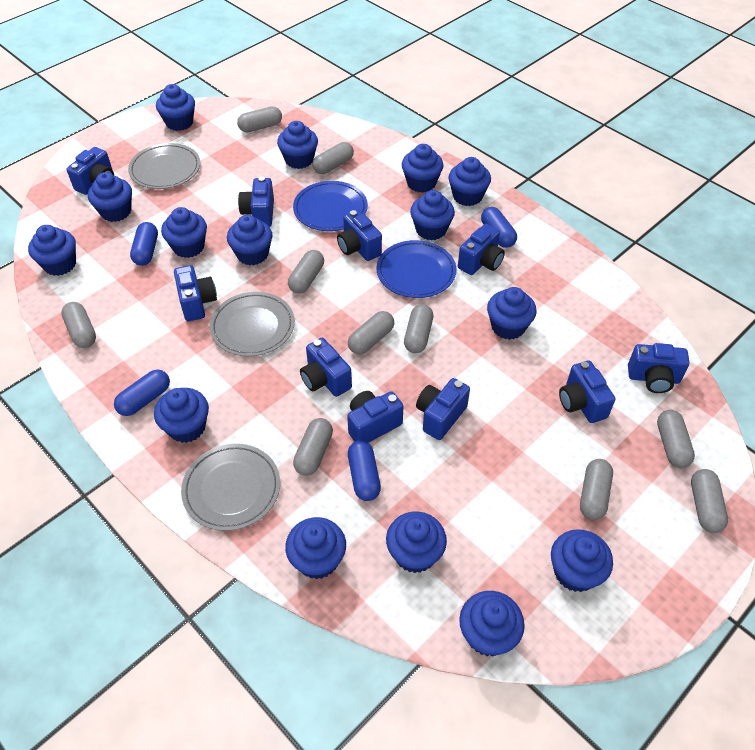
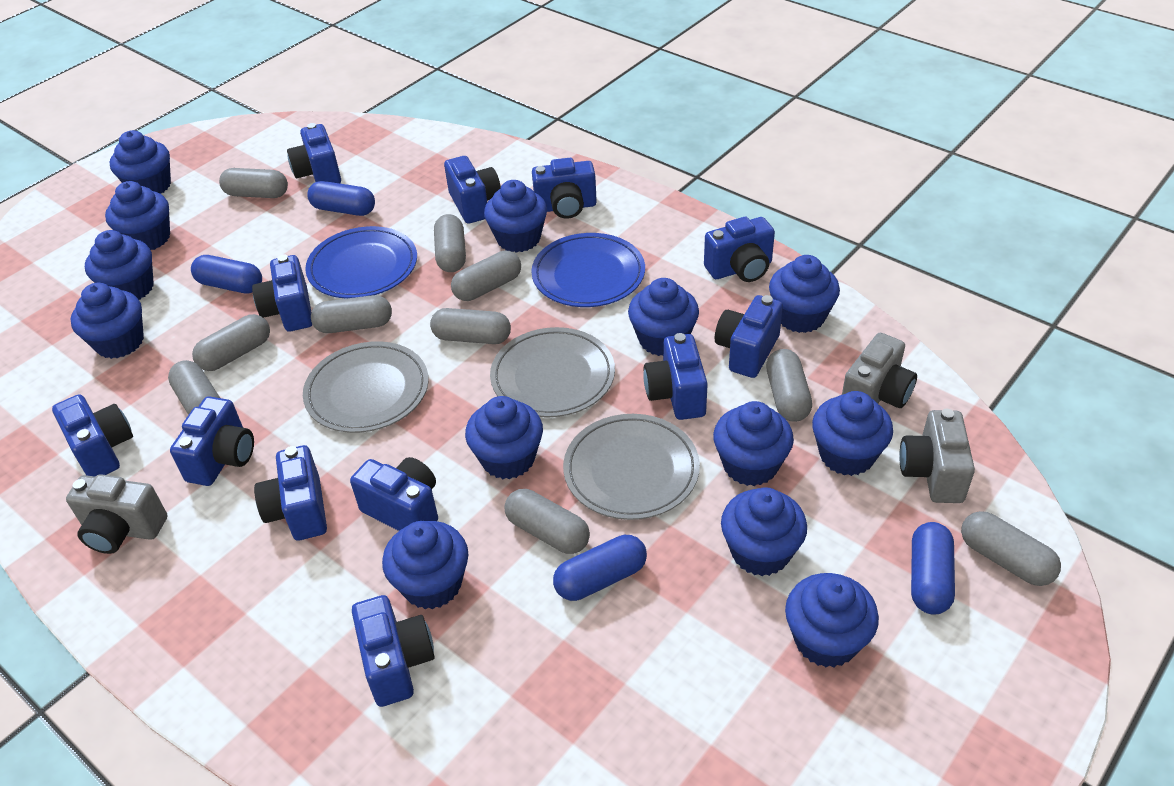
blue camera: [67,147,114,195] [174,265,217,321] [238,176,274,227] [300,338,352,397] [337,210,382,261] [347,391,403,443] [416,378,470,440] [458,224,505,275] [559,361,615,423] [628,343,689,393] = 10 -> [52,394,133,477] [170,396,254,486] [252,254,313,332] [254,445,327,541] [287,123,341,183] [350,457,438,531] [352,595,435,707] [444,156,501,224] [532,158,597,219] [643,333,708,420] [704,217,775,282] [715,295,783,378] = 12
blue cupcake: [28,225,76,276] [88,172,132,222] [154,388,209,443] [156,84,195,131] [161,207,207,258] [227,215,272,266] [277,121,318,169] [285,517,346,579] [386,511,447,573] [402,144,443,193] [410,190,455,240] [449,157,491,206] [459,591,525,656] [487,287,537,340] [551,529,613,592] = 15 -> [71,283,144,359] [85,230,154,300] [105,181,170,250] [110,130,171,194] [382,521,468,609] [465,396,543,479] [484,180,547,253] [628,278,699,356] [713,401,794,486] [721,487,807,576] [769,255,840,333] [785,573,879,668] [812,391,893,476] = 13
grey camera: none = 0 -> [66,474,167,554] [842,333,917,408] [899,409,975,503] = 3

